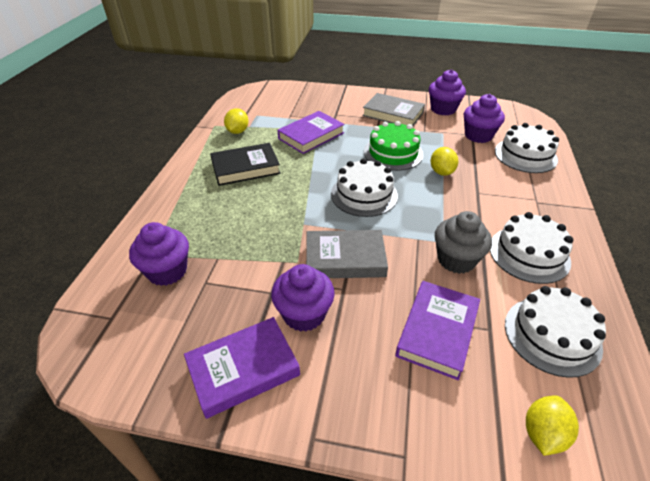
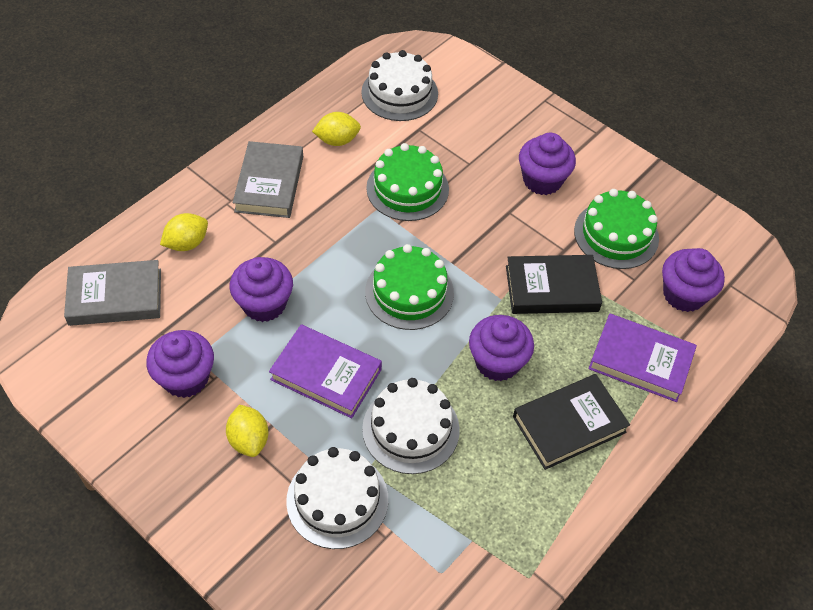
black book: [210,143,281,186] = 1 -> [506,255,602,314] [513,374,630,470] = 2
green cake: [364,121,424,171] = 1 -> [365,244,454,330] [366,143,449,221] [574,189,659,269] = 3
grey cupcake: [435,211,492,274] = 1 -> none = 0
purple book: [184,317,300,419] [277,111,345,154] [395,281,480,380] = 3 -> [269,324,382,418] [588,314,697,402] = 2
purple cupcake: [129,222,189,286] [271,264,335,332] [429,69,466,116] [464,94,505,143] = 4 -> [146,330,214,398] [230,257,293,322] [469,315,534,381] [519,133,576,195] [662,248,725,312] = 5
white cake: [331,158,398,217] [490,212,573,284] [495,123,559,173] [505,286,606,378] = 4 -> [286,447,388,549] [361,50,438,121] [362,378,460,474] = 3

